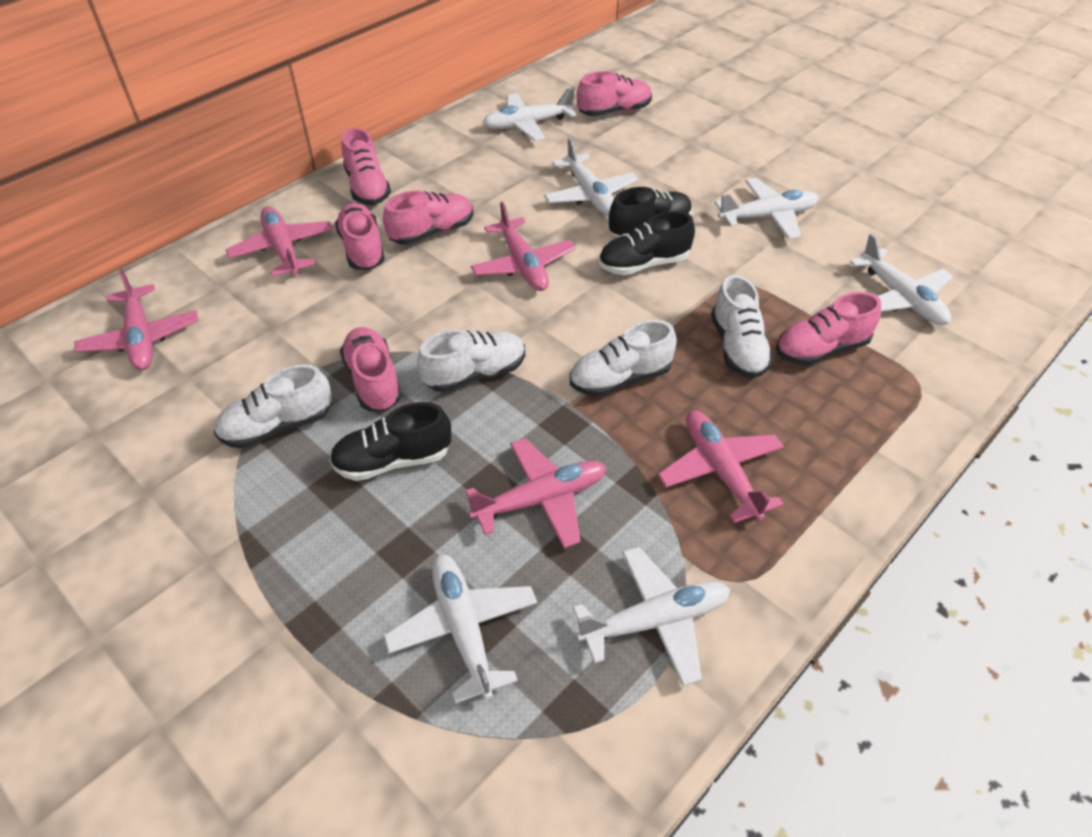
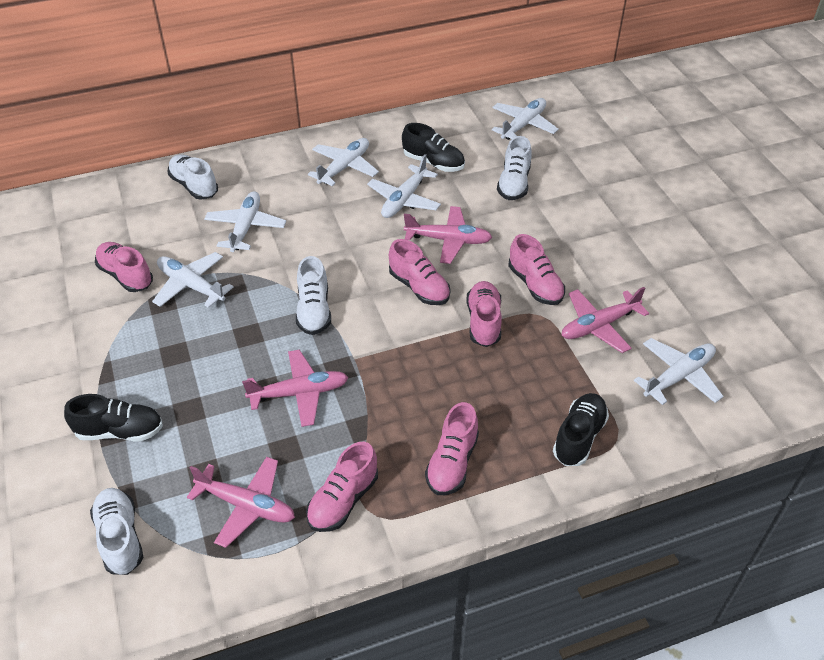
pink plane: [74,269,199,370] [225,207,333,277] [465,438,606,548] [471,201,576,291] [658,411,784,523] = 5 -> [187,456,295,548] [242,350,349,427] [404,206,492,264] [562,287,649,353] = 4

